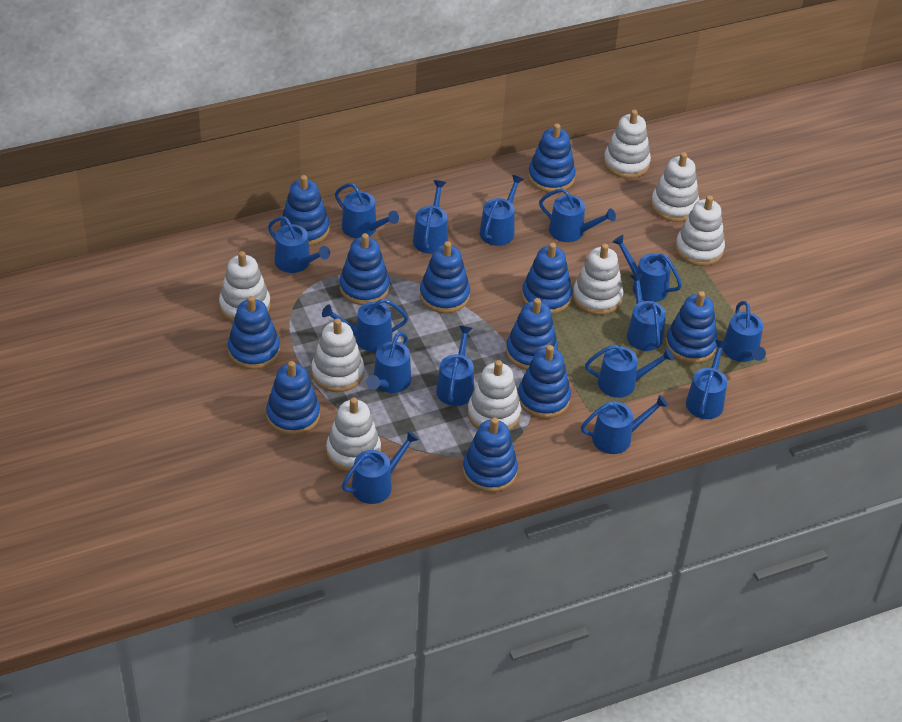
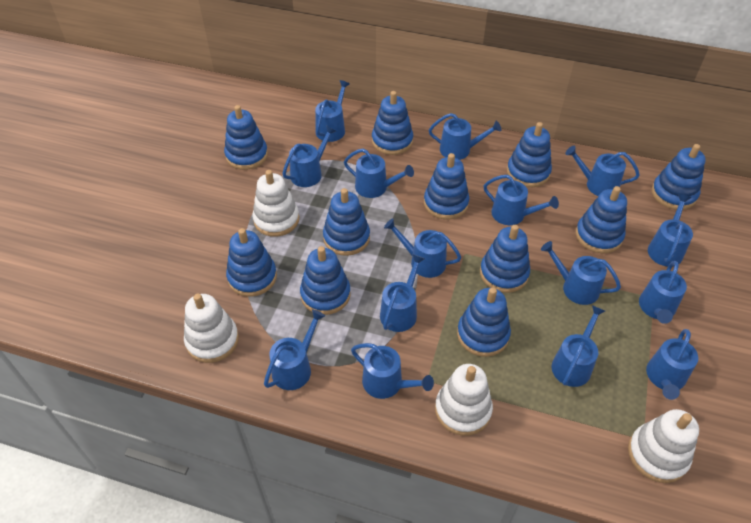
white stacking toy: [219,251,271,322] [311,319,364,392] [326,397,381,472] [468,360,521,431] [573,243,623,315] [604,110,651,178] [651,152,699,222] [675,195,725,266] = 8 -> [184,294,239,363] [252,170,299,237] [435,364,493,436] [628,409,699,483] = 4

